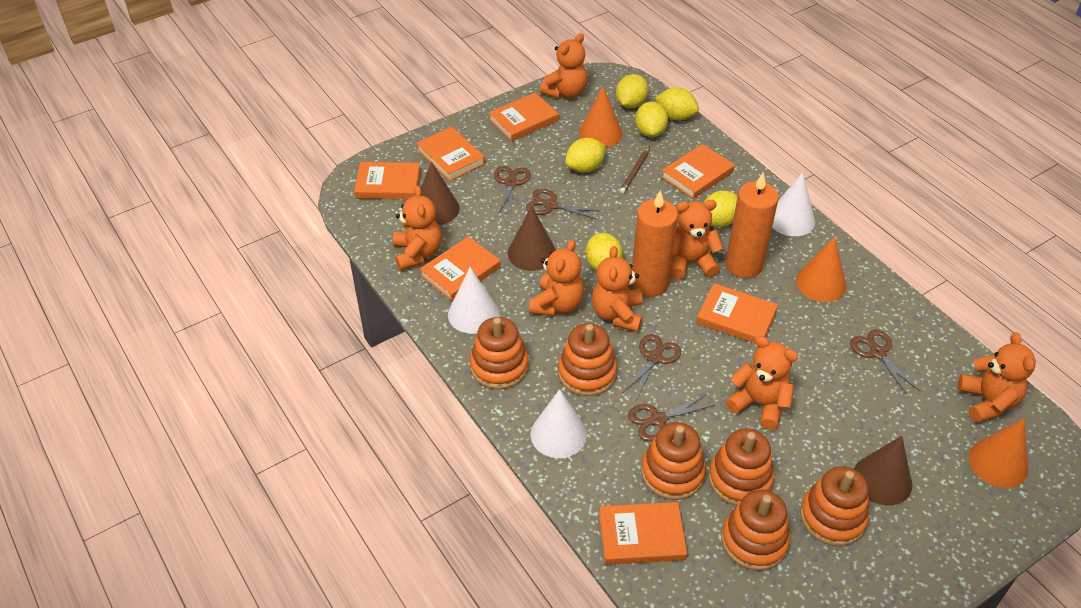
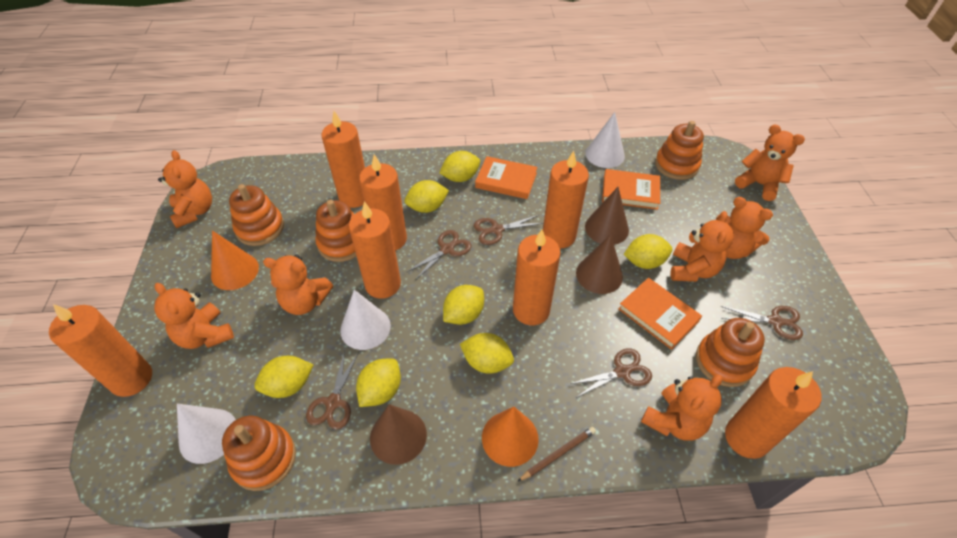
orange book: [354,162,421,199] [416,127,485,181] [420,236,500,301] [489,93,559,141] [599,502,687,565] [661,144,735,199] [696,283,778,344] = 7 -> [475,156,538,199] [602,169,660,210] [618,278,702,350] = 3
orange candle: [631,190,678,297] [725,172,779,278] = 2 -> [49,304,152,397] [321,111,365,208] [349,201,401,299] [359,154,407,251] [513,230,561,325] [543,151,589,248] [725,367,822,459] = 7
orange cone: [579,86,623,147] [796,236,847,302] [968,418,1028,488] = 3 -> [211,231,259,290] [482,407,539,467] = 2
orange stacking toy: [470,317,529,389] [558,323,617,396] [641,422,706,500] [709,428,774,506] [721,490,790,571] [800,466,869,546] = 6 -> [222,416,296,491] [229,184,284,246] [315,200,356,262] [655,121,704,180] [696,318,765,387] = 5
yellow lemon: [565,138,606,173] [586,233,623,271] [616,74,648,108] [635,102,668,137] [655,87,699,120] [703,191,738,227] = 6 -> [254,356,313,398] [356,359,401,407] [405,180,449,213] [439,151,480,182] [443,285,484,325] [460,333,514,374] [623,234,673,269] = 7

